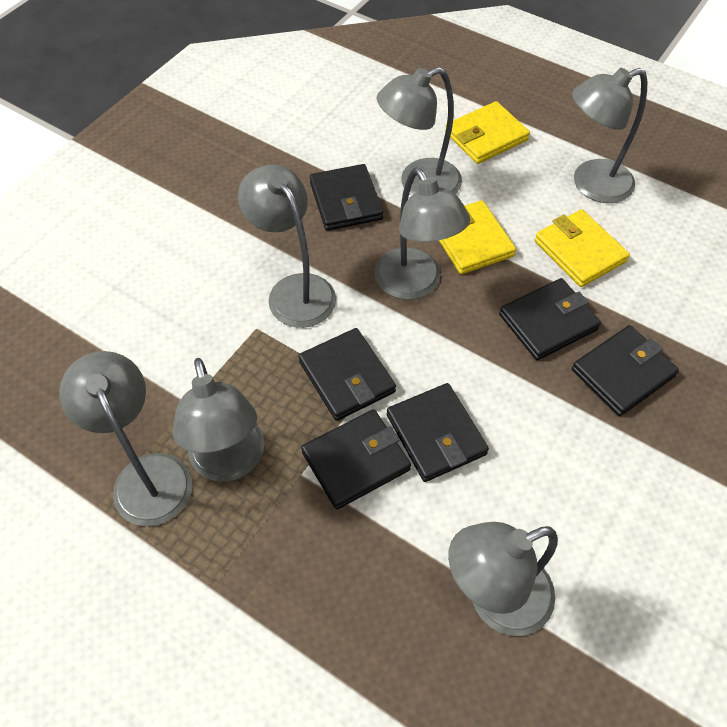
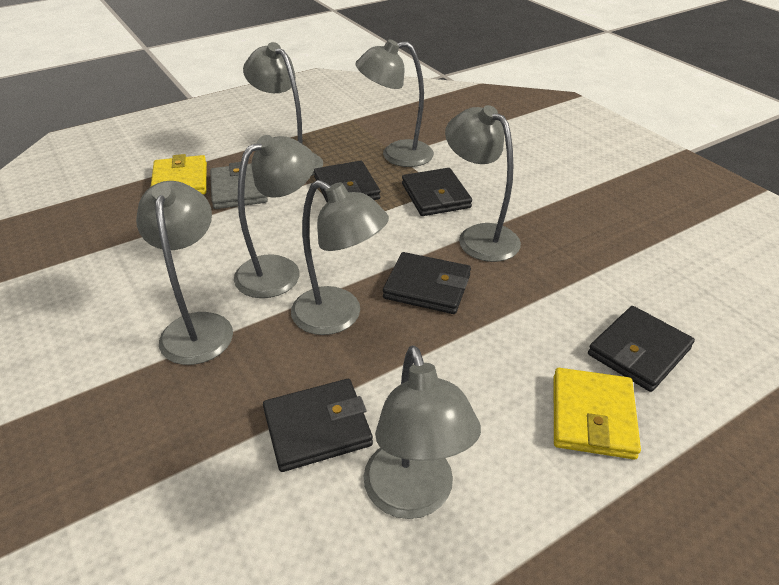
black wallet: [298,328,396,421] [301,409,411,509] [310,164,383,231] [387,383,489,482] [499,278,601,360] [572,325,679,416] = 6 -> [263,379,373,472] [314,160,380,202] [383,252,471,314] [402,168,472,216] [588,306,695,392] = 5
grey wallet: none = 0 -> [210,162,268,209] = 1
yellow wallet: [439,200,516,274] [445,101,530,164] [535,209,630,287] = 3 -> [151,154,207,194] [554,368,641,459] = 2

